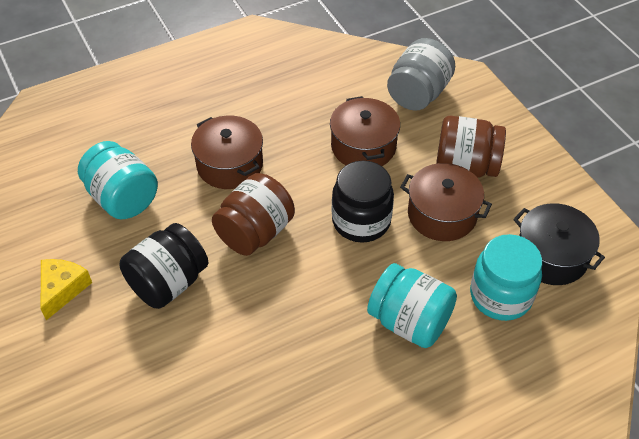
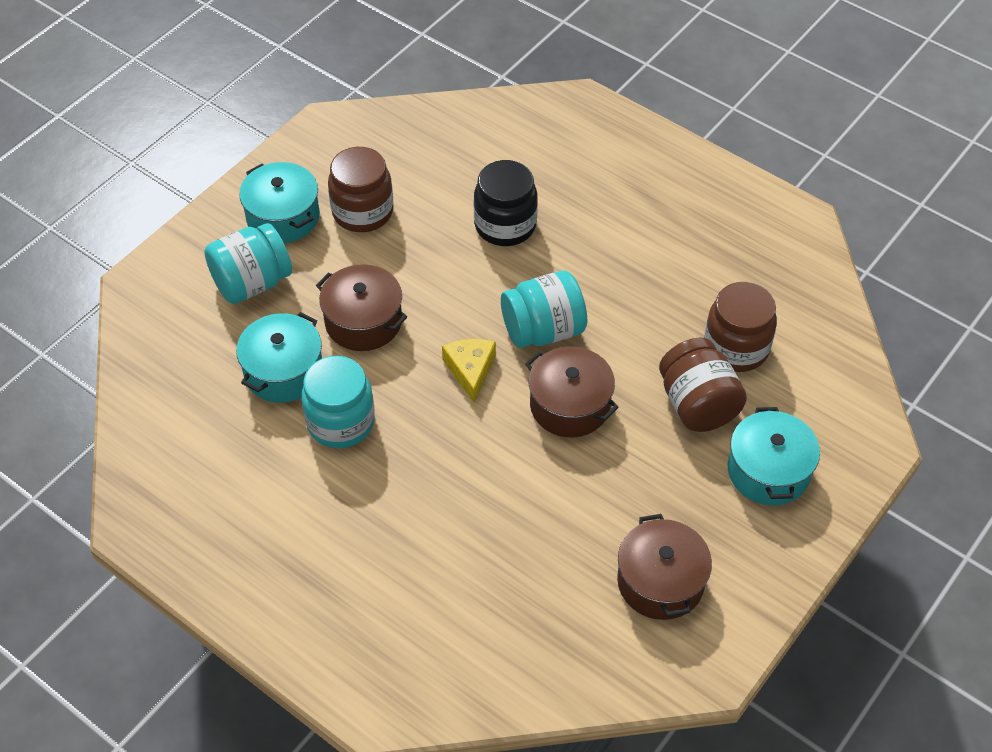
black jar: [119,223,209,309] [332,160,394,243] = 2 -> [474,160,538,246] = 1
black pot: [513,203,605,285] = 1 -> none = 0
brown jar: [212,173,295,256] [436,116,506,178] = 2 -> [328,147,393,232] [659,337,747,432] [704,282,777,372] = 3
grey jar: [387,38,455,111] = 1 -> none = 0
turquoise pot: none = 0 -> [236,312,322,403] [239,162,320,243] [728,407,820,505] = 3

